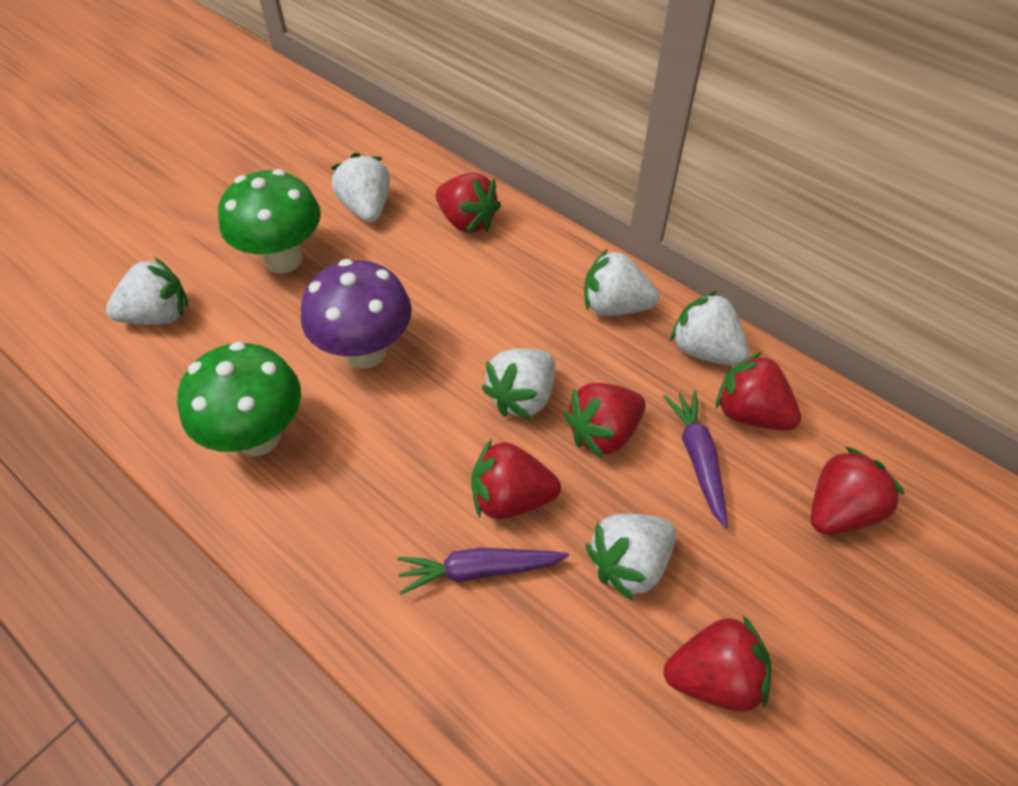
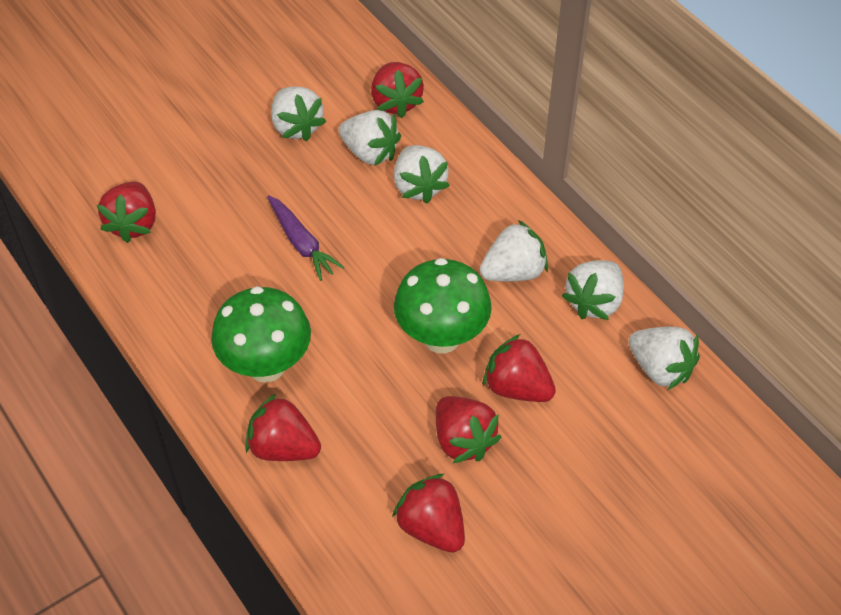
purple carrot: [398,548,569,594] [663,391,728,528] = 2 -> [267,195,344,281] = 1
purple mushroom: [301,259,412,369] = 1 -> none = 0

